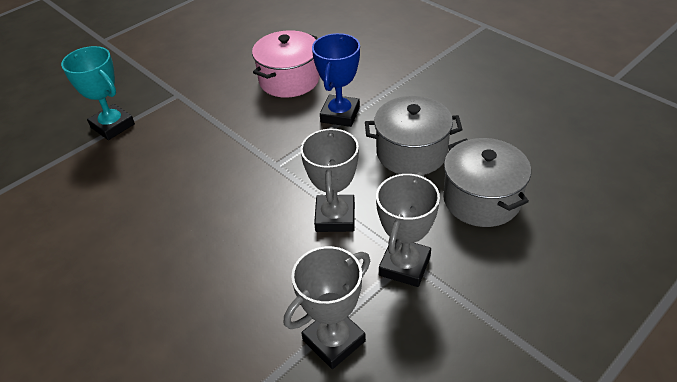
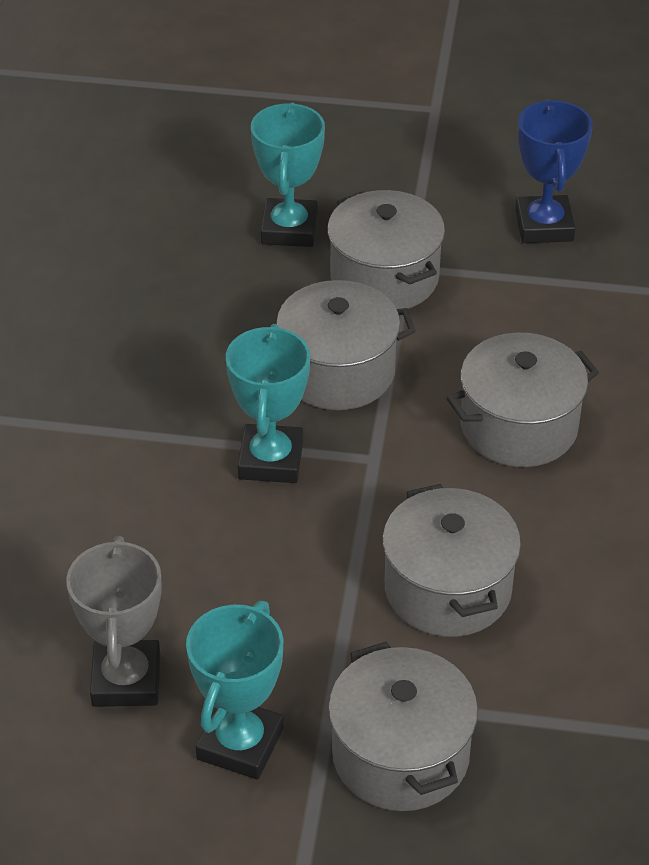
grey pot: [365,96,463,175] [443,138,531,227] = 2 -> [276,280,416,410] [327,190,445,309] [328,642,478,811] [382,484,521,637] [447,333,599,467] = 5
grey trophy: [284,246,370,369] [300,127,359,232] [376,172,440,287] = 3 -> [66,536,162,707] = 1
pink pot: [252,30,320,98] = 1 -> none = 0
turquoise trophy: [61,46,135,140] = 1 -> [186,601,284,780] [226,324,310,483] [251,103,325,247] = 3

